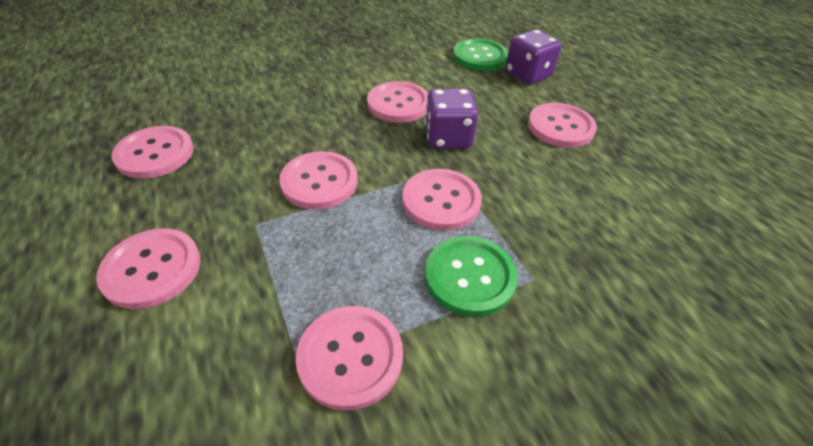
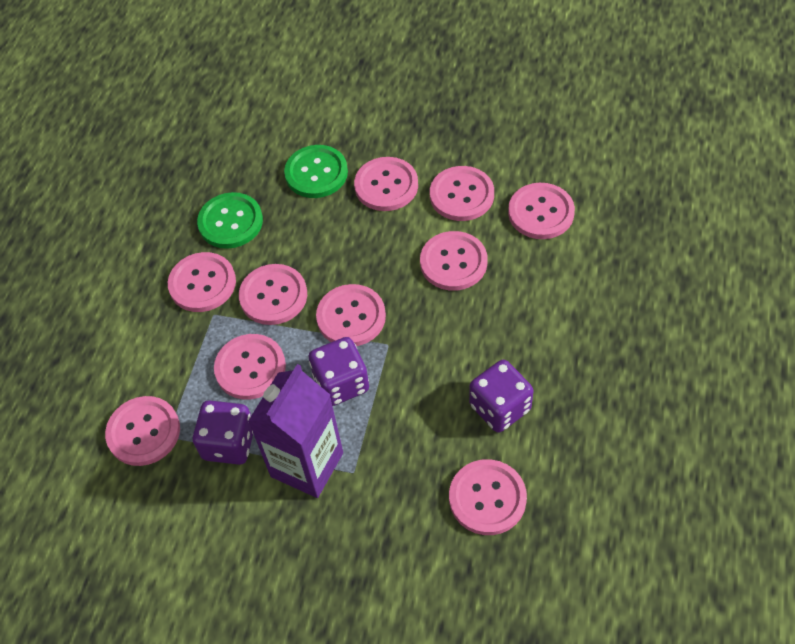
pink button: [96,228,200,309] [111,126,194,179] [279,151,358,210] [296,306,403,411] [367,81,428,123] [402,169,482,231] [528,103,597,148] = 7 -> [105,396,180,466] [168,252,236,312] [214,334,286,400] [239,264,307,325] [316,284,386,346] [354,157,418,211] [420,231,487,291] [430,166,494,221] [449,459,527,535] [508,183,575,239] = 10
purple carton: none = 0 -> [248,364,343,498] = 1
purple dice: [425,88,478,149] [505,29,561,84] = 2 -> [193,400,253,465] [309,337,369,406] [469,360,534,433] = 3

